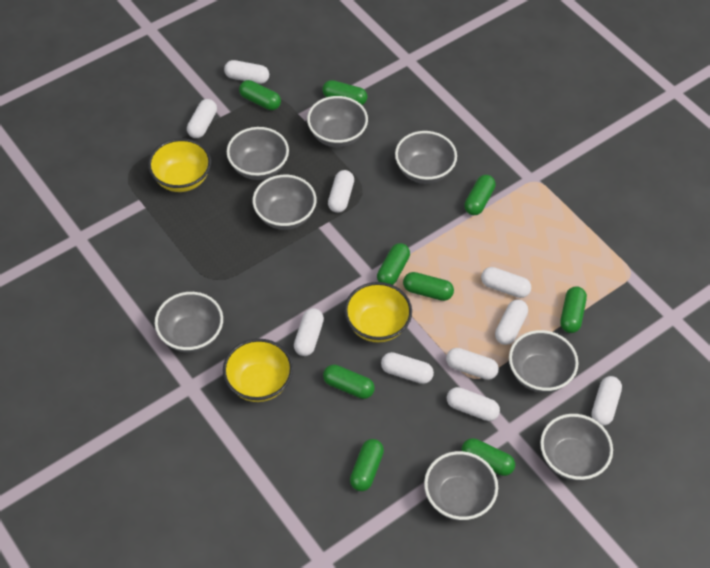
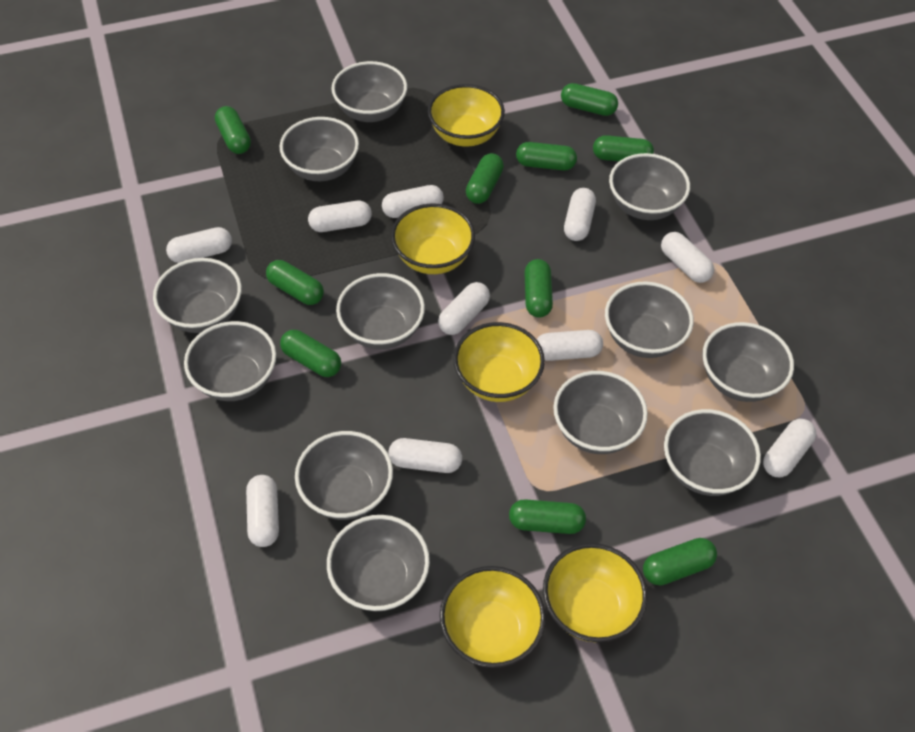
green capsule: [239,80,281,110] [322,80,367,105] [323,364,375,399] [350,439,384,491] [377,243,410,285] [403,272,454,301] [462,438,515,476] [464,175,496,215] [560,286,587,333] = 9 -> [215,106,251,154] [266,260,324,305] [280,330,341,377] [466,153,504,204] [509,499,586,534] [516,142,577,170] [524,259,553,318] [561,83,618,116] [593,135,654,161] [643,538,717,585] = 10
grey bowl: [155,292,223,353] [227,127,289,180] [253,175,317,230] [307,96,368,147] [395,131,457,184] [424,451,498,521] [509,330,578,393] [540,414,613,481] = 8 -> [153,258,242,333] [184,321,276,401] [280,117,359,181] [295,431,393,520] [327,515,430,611] [331,61,407,122] [336,273,425,349] [553,371,648,454] [605,281,694,358] [609,153,690,220] [664,409,761,496] [703,322,794,402] = 12
yellow bowl: [148,138,211,192] [223,339,293,402] [344,282,412,343] = 3 -> [391,204,475,274] [428,84,505,147] [440,566,546,668] [453,322,545,402] [543,543,647,643] = 5

